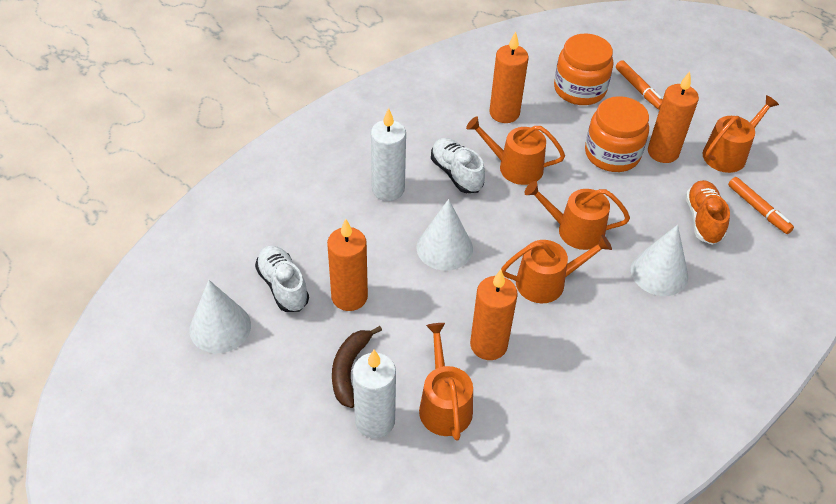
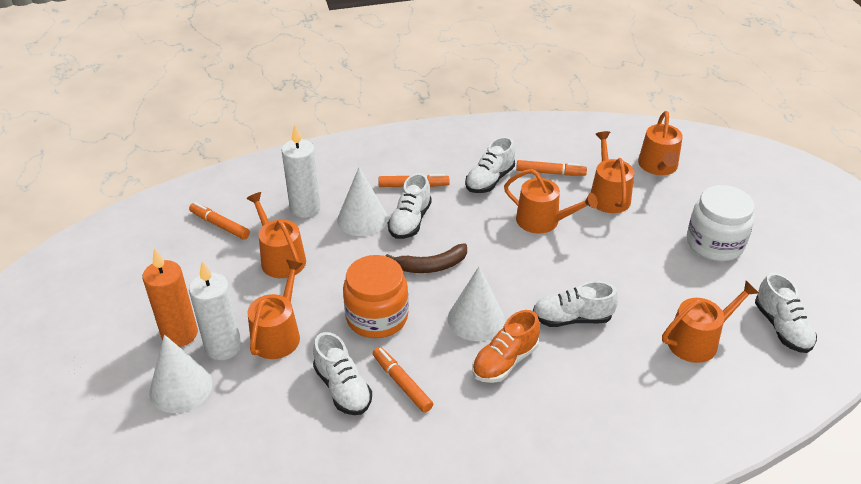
orange candle: [327,219,368,311] [470,270,518,360] [489,31,529,123] [648,72,699,163] = 4 -> [142,248,198,347] = 1
orange jar: [554,34,613,105] [585,96,649,172] = 2 -> [343,255,409,338] = 1
orange marker: [616,60,663,110] [728,177,794,234] = 2 -> [189,202,250,239] [373,347,433,413] [378,174,450,187] [516,160,587,176] = 4
orange watering can: [419,323,473,441] [466,116,565,185] [501,234,612,303] [524,181,630,250] [703,95,779,173] = 5 -> [246,192,306,278] [247,260,303,359] [504,169,598,234] [591,131,634,213] [638,111,683,175] [662,281,759,363] = 6
white jar: none = 0 -> [687,185,755,261] = 1
white shoe: [255,246,309,312] [431,138,485,193] = 2 -> [313,332,372,415] [388,173,432,239] [465,137,515,193] [533,281,618,327] [755,273,817,353] = 5

